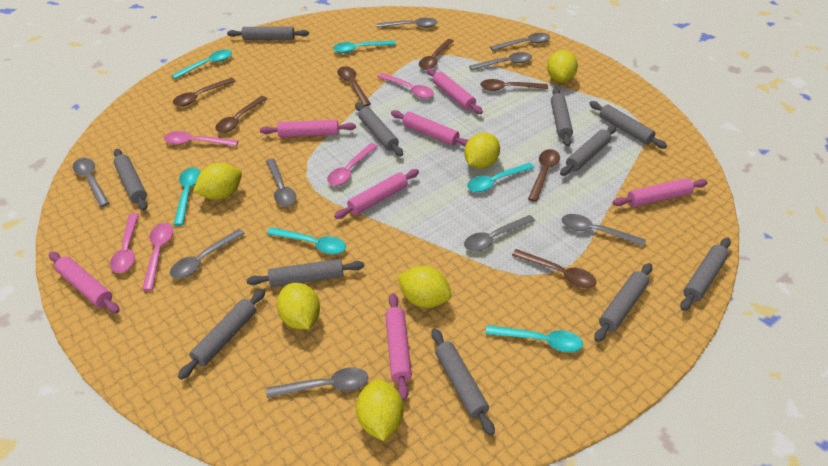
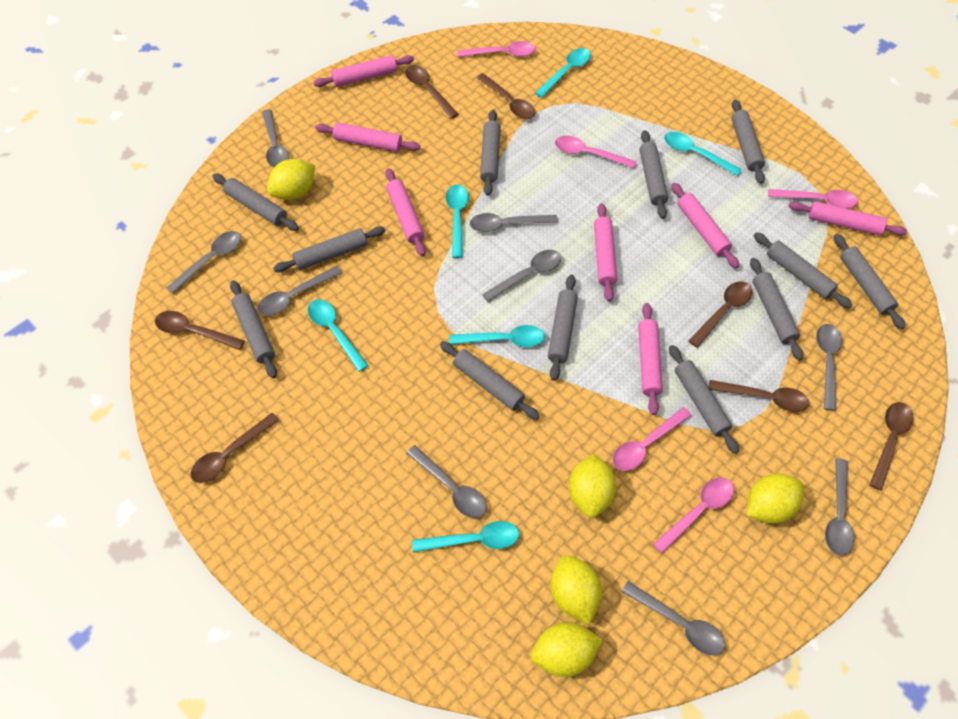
grey rolling pin: [114,149,148,211] [178,289,266,380] [227,26,309,40] [246,259,364,287] [355,103,403,156] [431,328,495,436] [551,87,573,147] [560,126,616,176] [589,101,667,149] [594,263,652,342] [680,238,731,311] = 11 -> [212,174,299,231] [230,280,277,378] [273,226,385,272] [440,341,540,420] [480,110,501,196] [548,274,578,381] [639,130,668,219] [669,345,739,454] [731,99,765,184] [750,258,803,361] [754,232,852,308] [834,234,905,329] = 12
yellow lemon: [193,163,242,200] [277,283,320,329] [356,379,404,441] [397,266,452,308] [464,132,500,169] [547,50,578,83] = 6 -> [267,159,315,200] [531,622,603,677] [551,555,602,625] [569,454,616,518] [747,473,803,524] = 5

